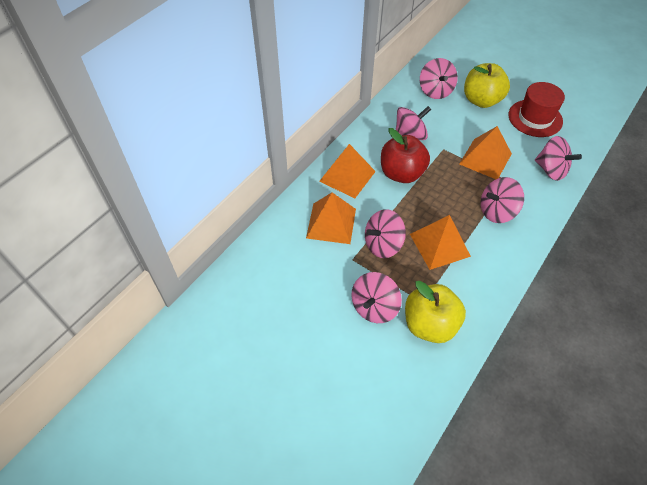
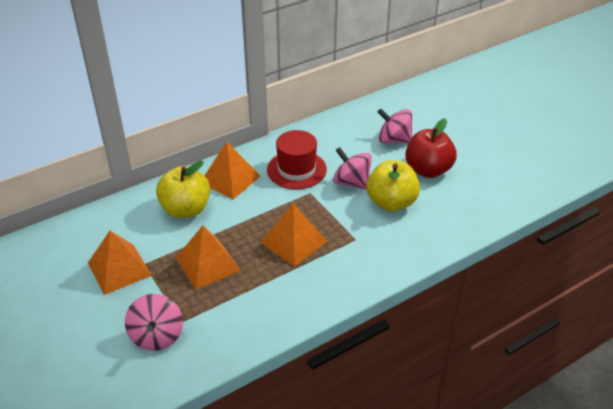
pink spinning top: [351,272,402,323] [365,209,406,258] [396,106,431,140] [420,58,458,99] [481,177,524,223] [535,136,582,181] = 6 -> [125,294,183,351] [333,147,372,190] [377,108,412,143] = 3

